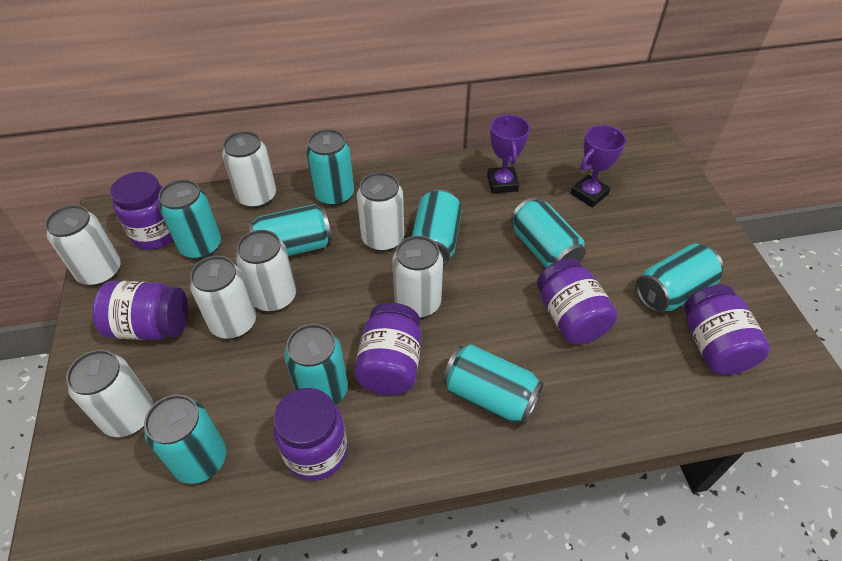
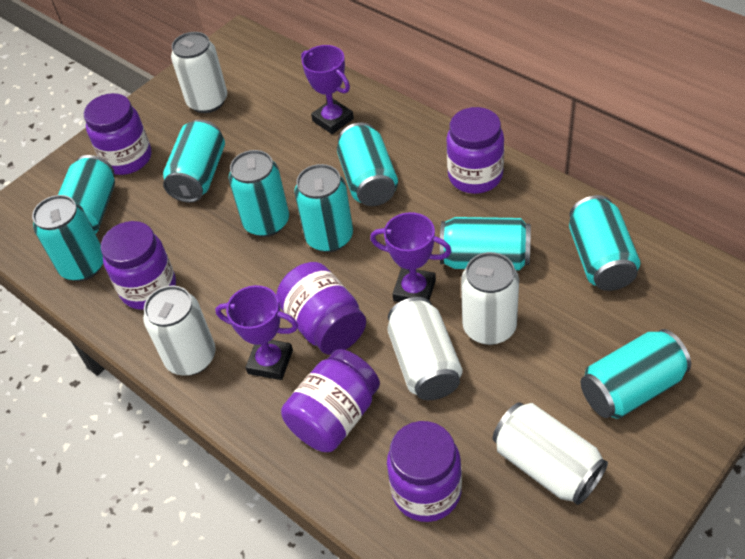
purple trophy: [487,114,530,193] [570,125,626,207] = 2 -> [215,285,298,380] [301,45,354,134] [370,212,452,302] = 3
white can: [45,205,121,286] [66,350,153,437] [190,256,256,339] [222,131,276,208] [236,230,296,312] [357,172,404,252] [392,236,443,318] = 7 -> [143,286,216,376] [171,32,227,113] [387,297,463,400] [461,252,519,345] [493,402,608,505] = 5

